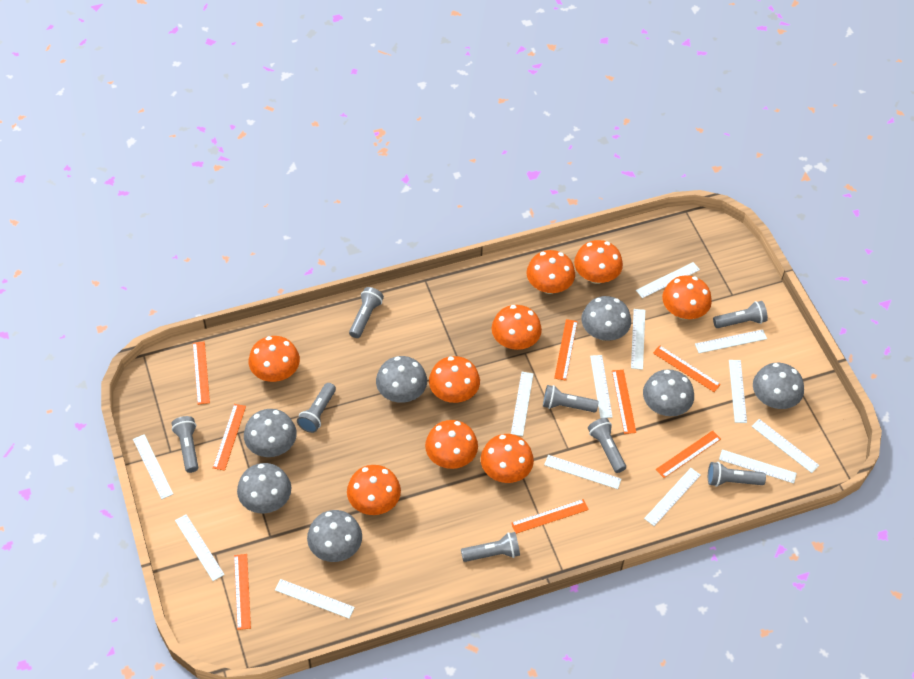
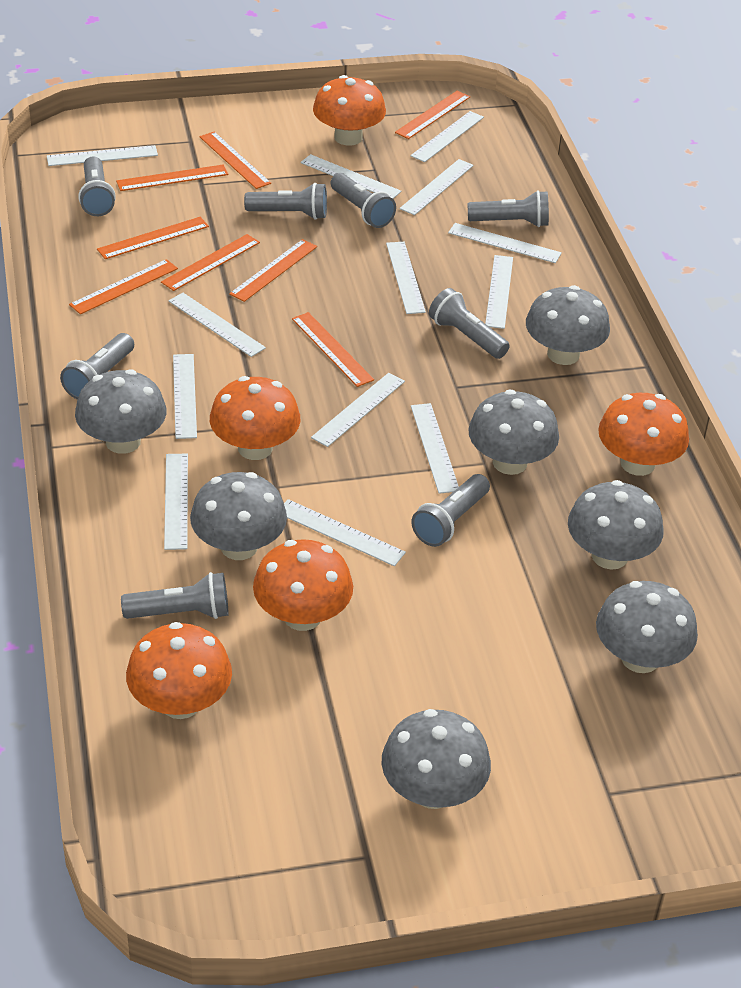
orange mushroom: [249,336,300,382] [347,465,401,515] [425,420,478,469] [429,356,480,403] [481,434,534,483] [492,305,542,350] [527,250,575,294] [574,240,623,284] [662,275,712,320] = 9 -> [126,622,232,719] [210,376,300,460] [253,539,353,631] [313,75,386,146] [598,393,689,476] = 5

